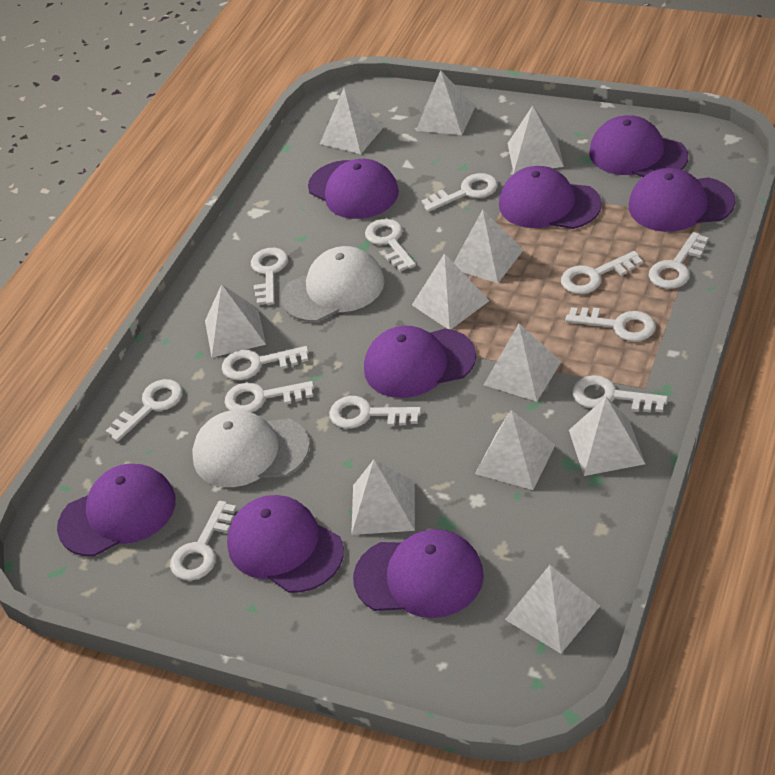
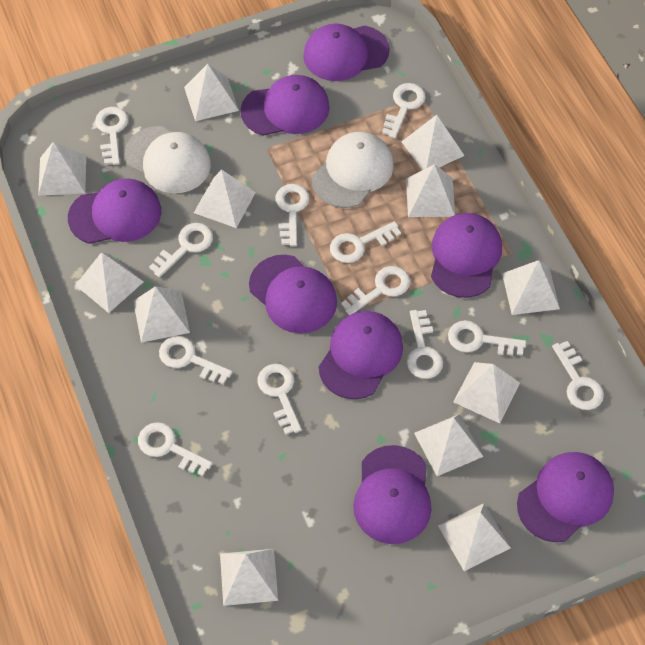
white pyramid: [205,284,266,357] [320,88,384,154] [351,459,415,535] [412,253,489,329] [416,70,475,135] [454,210,523,283] [475,410,555,490] [484,324,561,402] [505,565,600,653] [508,105,564,173] [569,397,645,476] = 11 -> [38,142,86,196] [75,252,144,313] [133,286,190,343] [184,64,239,121] [194,169,256,228] [220,549,278,606] [402,115,464,170] [406,164,455,217] [414,414,484,476] [438,503,511,571] [453,362,520,423] [502,260,560,315] = 12

